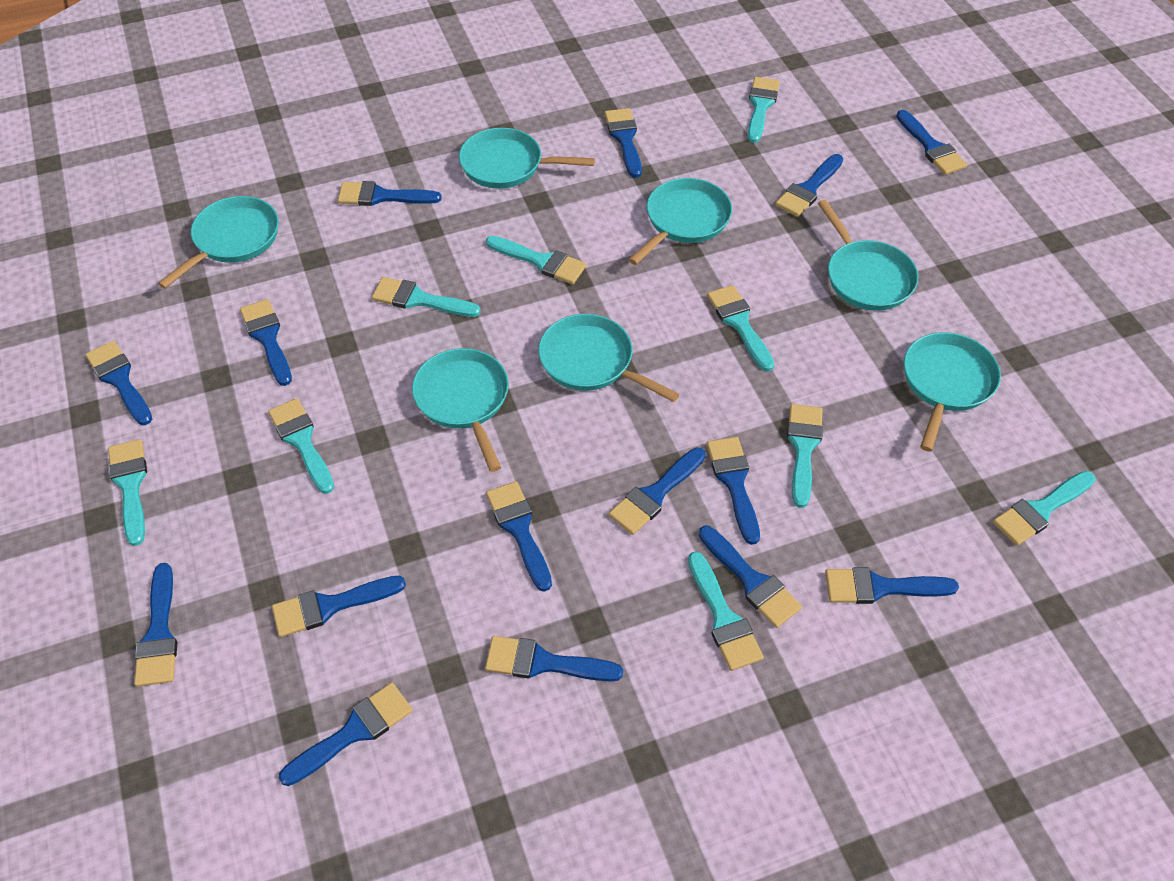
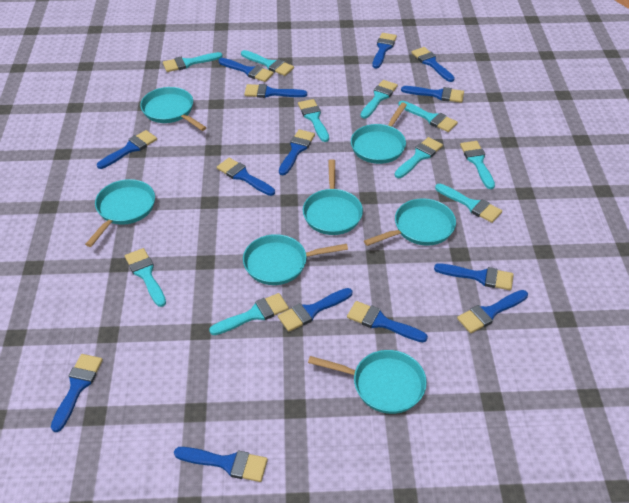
blue brush: [85,341,152,425] [134,563,177,687] [240,299,292,386] [272,576,406,637] [279,682,413,786] [338,181,442,206] [485,636,623,681] [486,481,552,592] [605,108,642,178] [609,447,706,535] [699,526,802,628] [707,437,760,545] [775,154,843,217] [825,567,959,604] [896,110,967,175] = 15 -> [51,354,103,432] [97,130,157,169] [174,447,268,482] [217,158,275,196] [219,58,274,82] [244,84,307,98] [278,288,352,332] [279,129,315,175] [347,301,428,342] [372,33,397,69] [401,86,464,103] [411,47,455,82] [434,263,514,290] [457,290,528,333] = 14
turquoise brush: [108,439,147,546] [268,398,334,494] [372,277,481,317] [486,236,586,284] [688,551,764,671] [707,285,774,372] [748,77,779,143] [787,404,823,508] [993,471,1096,546] = 9 -> [125,248,166,307] [163,52,223,72] [209,293,289,335] [241,50,294,76] [298,99,329,142] [361,80,398,119] [394,137,443,178] [398,101,458,132] [435,184,502,223] [460,141,495,189] = 10

